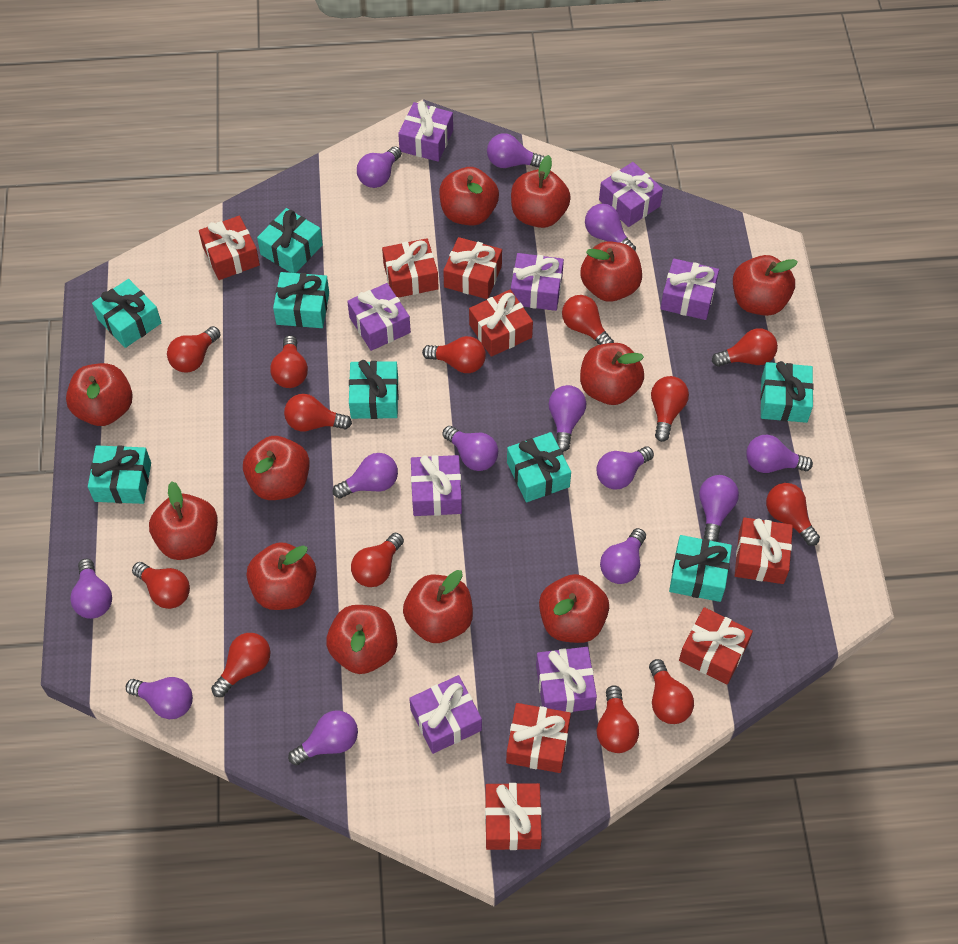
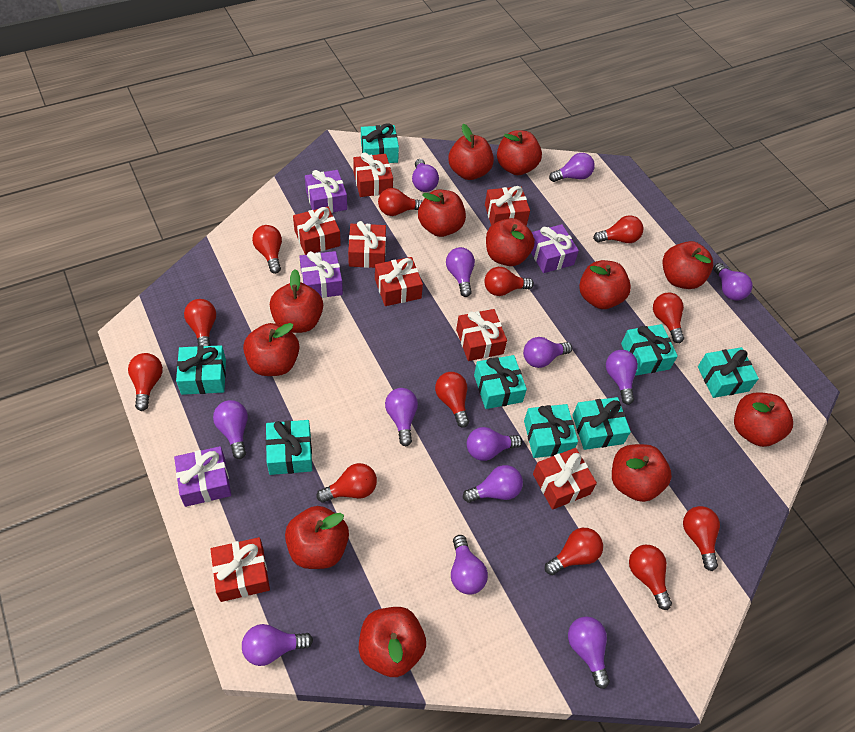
purple gift: [347,283,411,351] [398,101,453,162] [409,675,482,754] [411,455,462,516] [511,253,564,311] [536,647,597,713] [599,162,663,227] [660,259,719,320] = 8 -> [174,446,231,507] [299,251,343,298] [305,170,347,213] [531,224,579,273] = 4
red light bulb: [132,562,190,609] [167,326,220,373] [211,633,271,697] [270,335,308,388] [284,394,352,431] [351,533,404,587] [422,336,486,373] [562,295,614,345] [596,685,639,753] [649,659,694,724] [651,376,689,442] [712,328,778,367] [766,483,820,546] = 13 -> [128,353,163,411] [184,299,216,346] [252,225,282,274] [317,463,377,503] [378,188,423,216] [435,372,469,428] [485,267,534,296] [545,528,603,575] [593,215,644,243] [629,545,672,610] [653,293,684,343] [683,506,720,571] = 12

